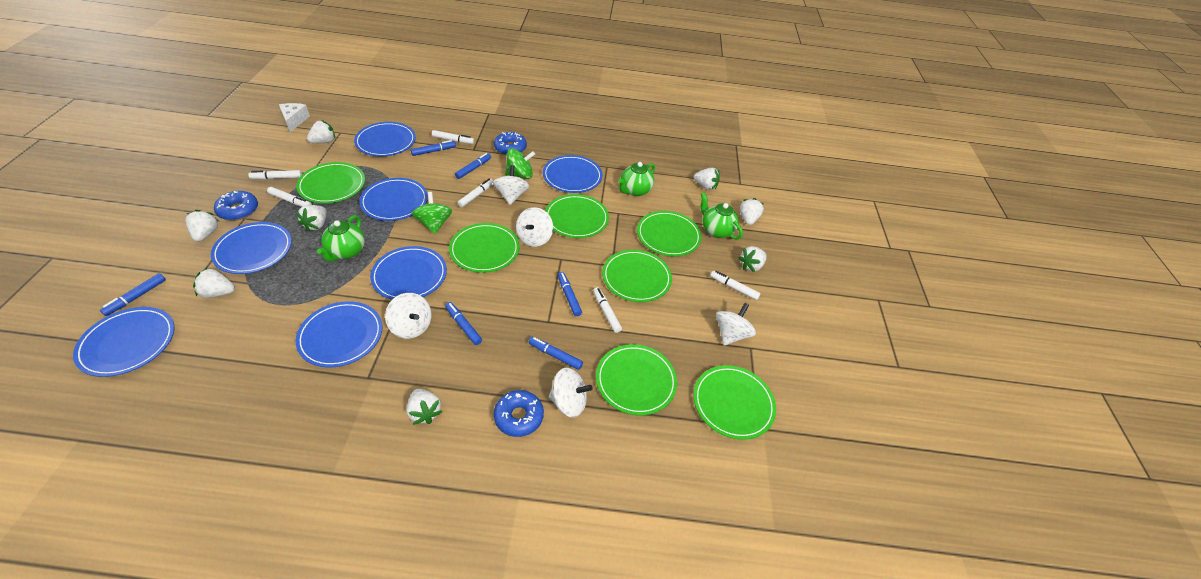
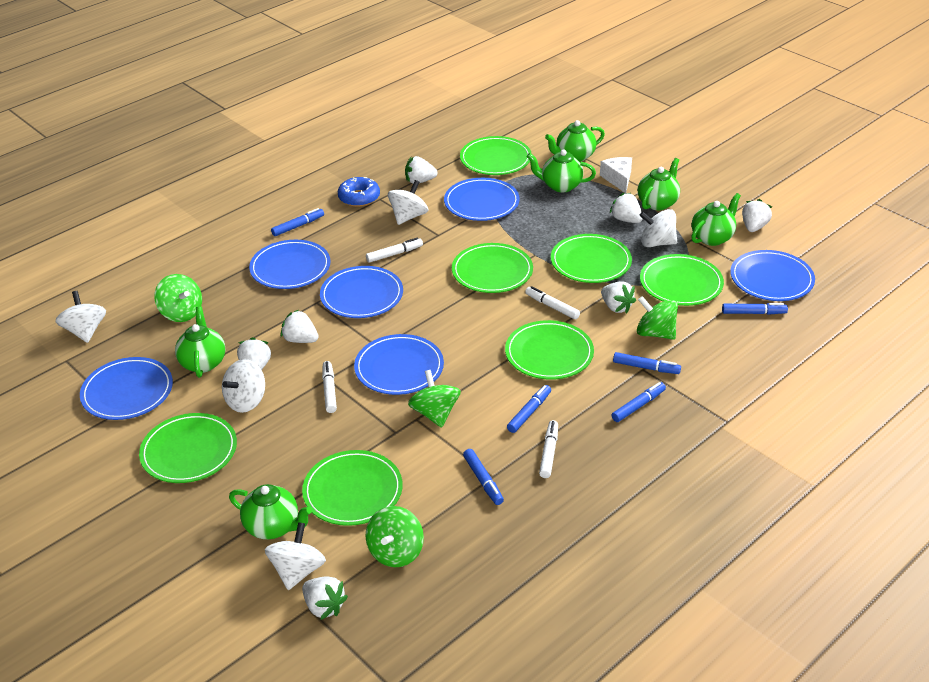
blue donut: [214,191,258,220] [494,132,527,155] [494,390,544,437] = 3 -> [338,177,380,207] = 1
blue plate: [73,307,174,377] [211,222,292,274] [296,301,382,368] [354,122,416,157] [360,178,428,221] [370,246,447,299] [543,155,602,193] = 7 -> [80,357,173,420] [249,240,330,289] [320,266,403,318] [354,334,444,395] [444,178,520,221] [730,250,815,301] = 6
green spinning top: [412,192,452,234] [505,148,535,179] = 2 -> [154,274,202,322] [365,506,424,567] [408,370,461,428] [637,296,678,340] = 4
green teapot: [317,215,365,262] [618,162,655,196] [701,192,743,240] = 3 -> [175,307,225,378] [229,484,312,539] [527,149,596,193] [545,120,605,162] [638,158,680,210] [691,193,741,246] = 6
white marker: [248,170,302,179] [267,187,312,207] [432,130,474,144] [458,179,493,208] [593,287,622,333] [710,271,761,300] = 6 -> [322,361,337,413] [366,238,423,263] [525,286,580,319] [539,420,558,478] = 4
white strawberry: [185,210,219,242] [193,268,235,298] [296,205,327,232] [307,120,335,143] [406,389,442,425] [694,168,720,190] [739,246,767,272] [740,198,764,225] = 8 -> [237,337,271,370] [281,310,319,343] [302,576,348,620] [405,156,438,184] [601,281,636,313] [610,193,643,223] [742,199,772,232] = 7

